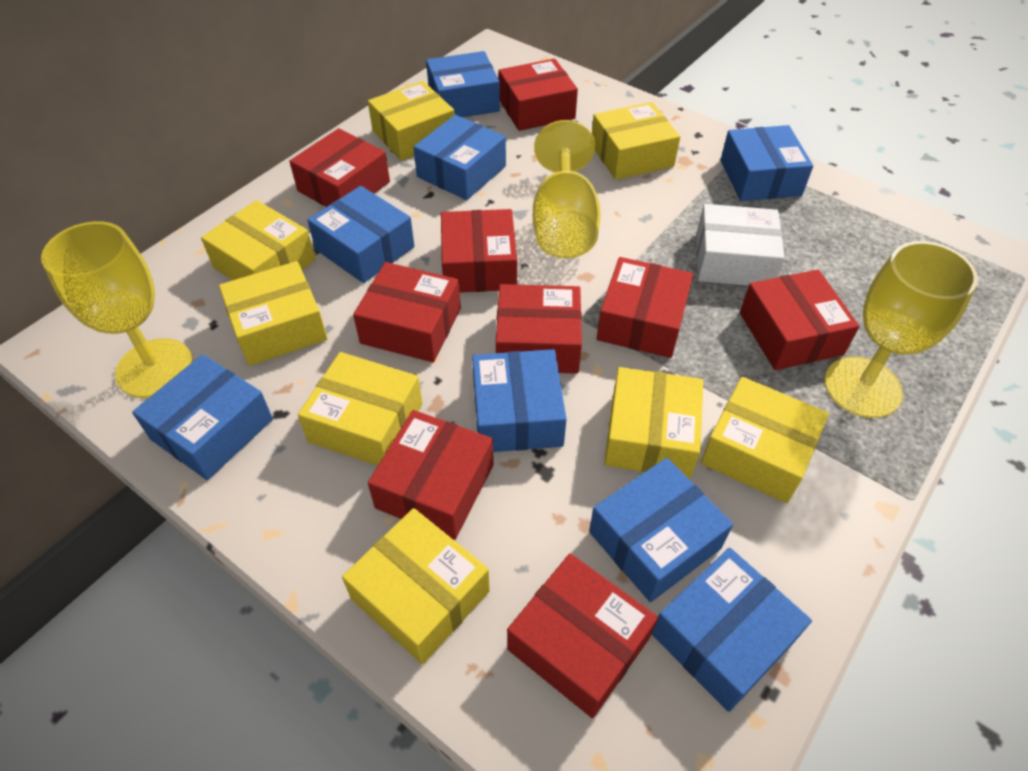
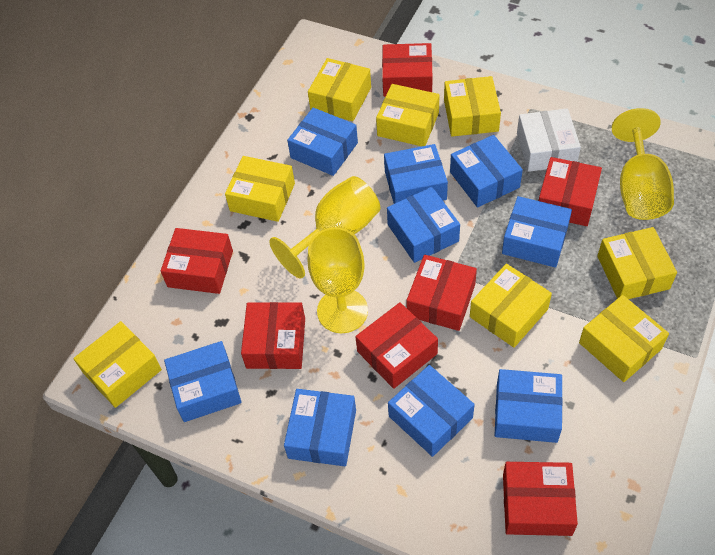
blue box: [132,354,273,480] [307,186,415,283] [413,115,506,200] [426,51,500,117] [472,349,566,452] [589,458,733,602] [652,548,812,712] [721,125,813,201] = 8 -> [164,341,242,422] [284,389,356,466] [287,108,358,176] [384,144,448,204] [387,187,460,263] [388,365,475,457] [450,135,523,208] [494,369,563,443] [502,196,572,268] = 9
red box: [289,128,390,207] [353,262,461,362] [368,410,494,540] [441,209,517,292] [496,284,582,374] [498,59,578,131] [507,553,658,718] [597,257,693,358] [740,270,860,370] = 9 -> [161,228,233,294] [241,302,305,369] [355,302,438,389] [382,43,433,97] [406,255,477,331] [503,462,578,536] [539,157,602,226] = 7

